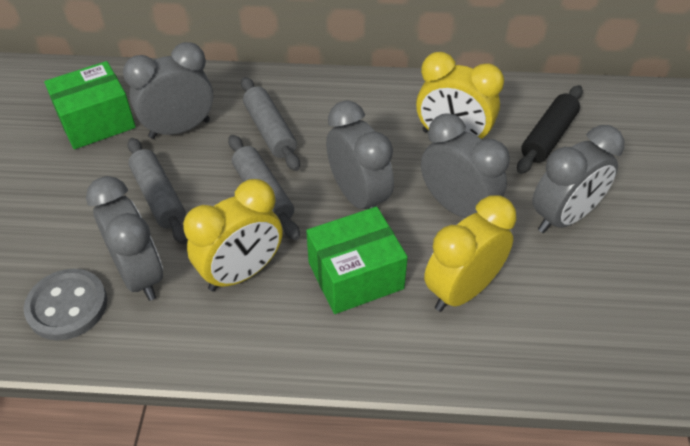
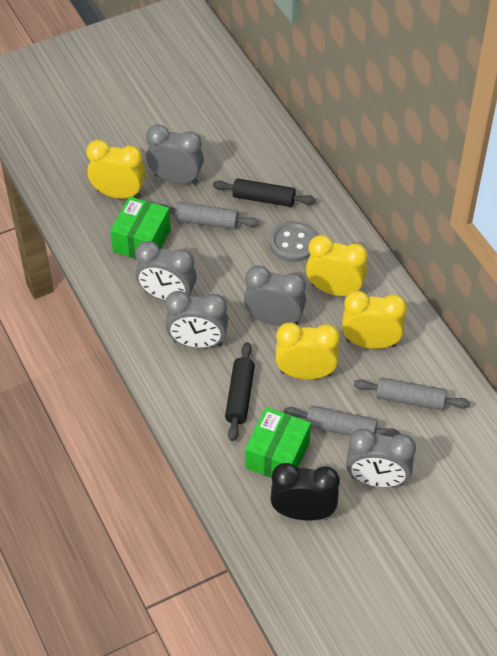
black clock: none = 0 -> [270,463,340,521] = 1
black rolling pin: [517,85,583,174] = 1 -> [213,178,316,207] [225,342,255,441] = 2
yellow clock: [183,179,283,291] [416,52,504,139] [424,195,516,312] = 3 -> [86,140,146,199] [276,322,340,379] [306,235,368,296] [342,291,407,349] = 4

